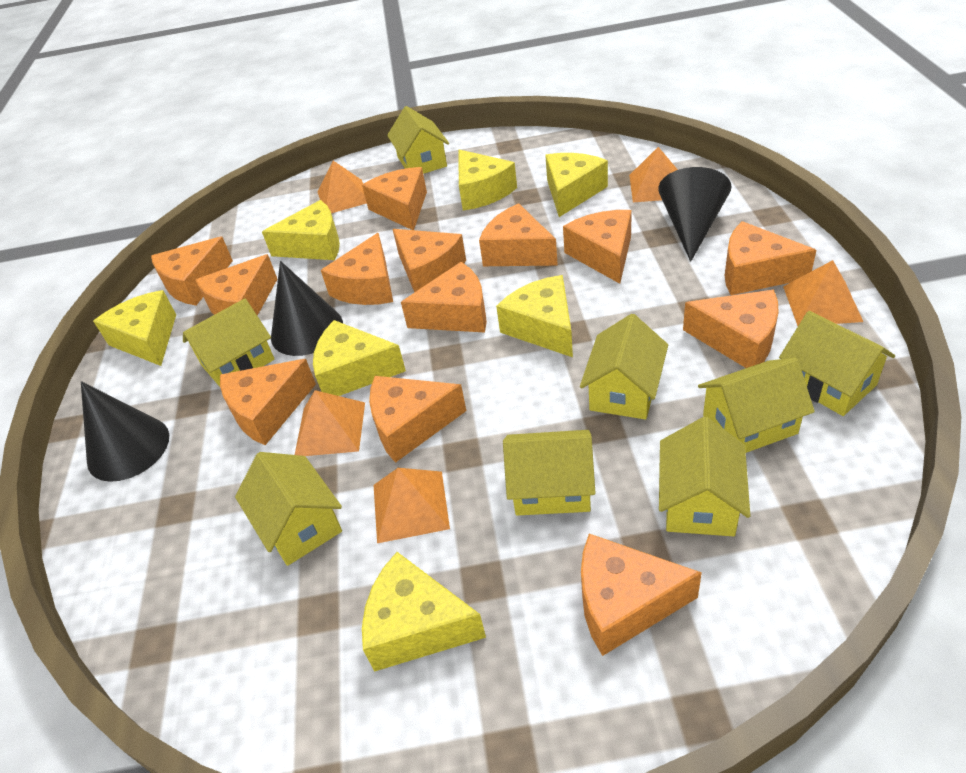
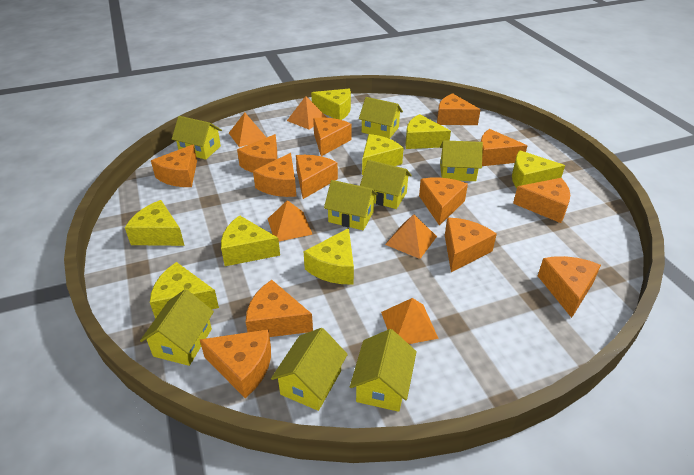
black cone: [81,381,169,482] [271,261,343,356] [658,167,732,262] = 3 -> none = 0
yellow cheese: [93,290,176,366] [262,200,340,260] [313,320,406,396] [362,552,486,672] [459,150,517,210] [496,275,573,357] [545,153,608,217] = 7 -> [125,200,185,246] [150,262,219,319] [221,215,280,266] [304,228,354,284] [311,89,351,120] [362,134,404,175] [405,114,451,149] [512,150,565,188] = 8

